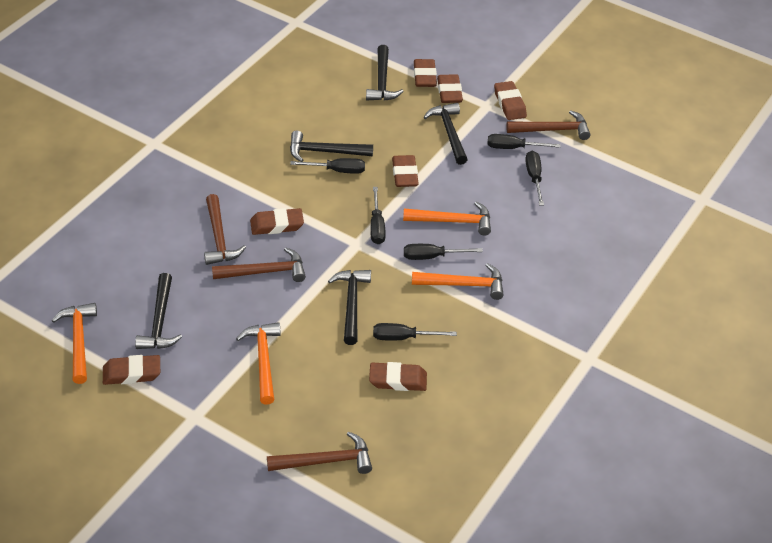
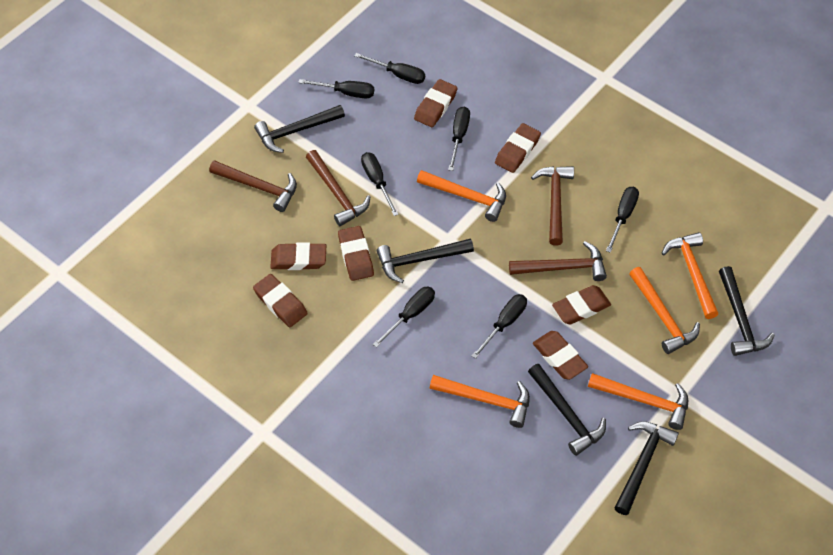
black screwdriver: [290,158,365,174] [370,187,386,244] [373,323,457,341] [404,244,483,260] [487,134,561,149] [525,151,544,206] = 6 -> [298,79,374,98] [355,53,425,84] [361,152,399,216] [373,287,435,348] [448,107,470,171] [472,294,527,359] [606,187,639,253] = 7
orange hammer: [51,303,97,384] [236,322,281,405] [403,202,491,236] [412,263,504,300] = 4 -> [417,170,506,222] [430,375,530,428] [588,373,688,430] [629,267,700,354] [662,232,718,319] = 5

